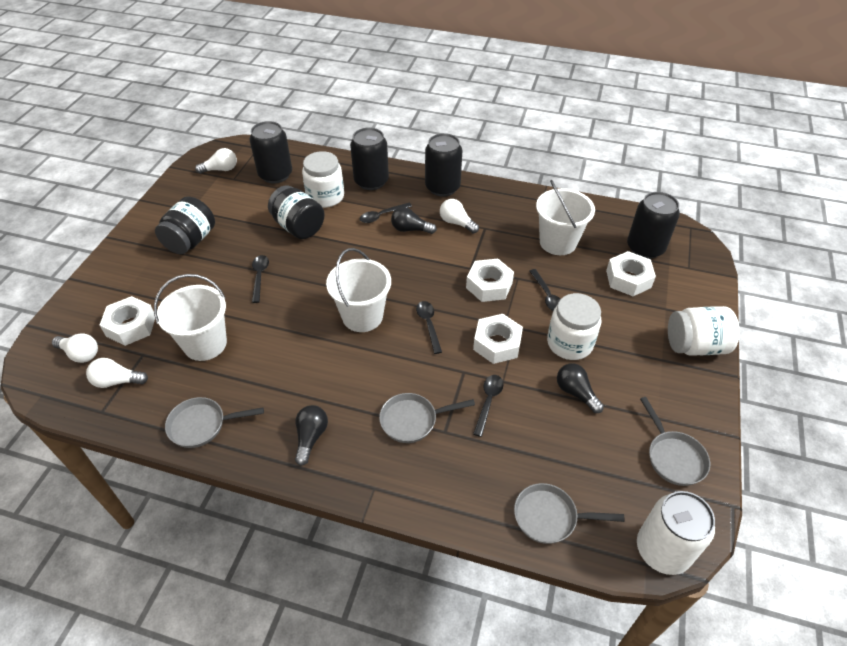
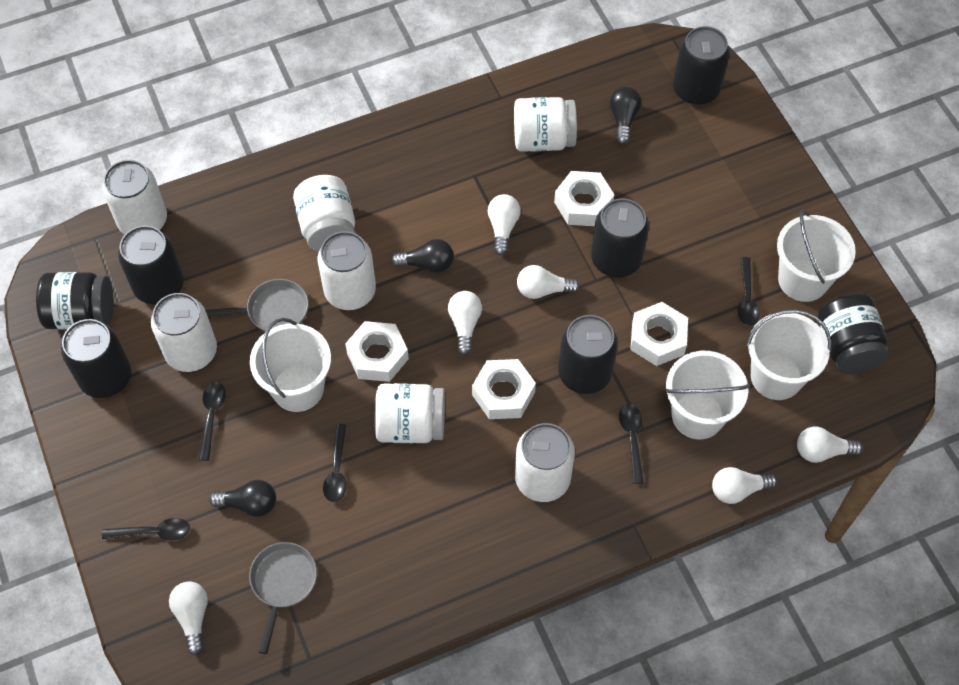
black can: [250,121,292,183] [350,127,389,190] [425,133,462,197] [627,192,680,259] = 4 -> [61,319,131,398] [118,226,184,305] [558,315,618,394] [591,198,649,277] [673,26,730,105] = 5
grey pan: [165,397,264,448] [379,393,475,443] [514,483,625,544] [640,397,710,486] = 4 -> [205,279,309,331] [249,542,317,654] = 2
white bucket: [154,274,227,361] [326,248,391,332] [536,180,595,255] = 3 -> [250,318,331,412] [665,351,750,439] [747,310,832,400] [777,210,856,302] = 4
white can: [637,491,715,575] = 1 -> [102,160,167,235] [151,293,217,372] [318,231,376,310] [515,423,575,502] = 4
white light bulb: [52,333,98,363] [86,358,148,388] [195,148,237,174] [440,199,479,233] = 4 -> [169,581,208,655] [448,291,482,355] [488,194,521,255] [517,265,580,299] [712,467,778,504] [797,427,863,463] = 6

